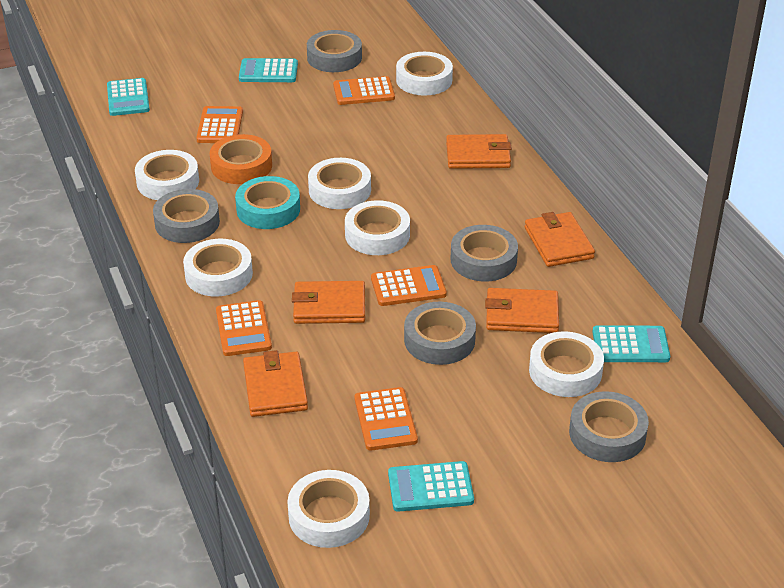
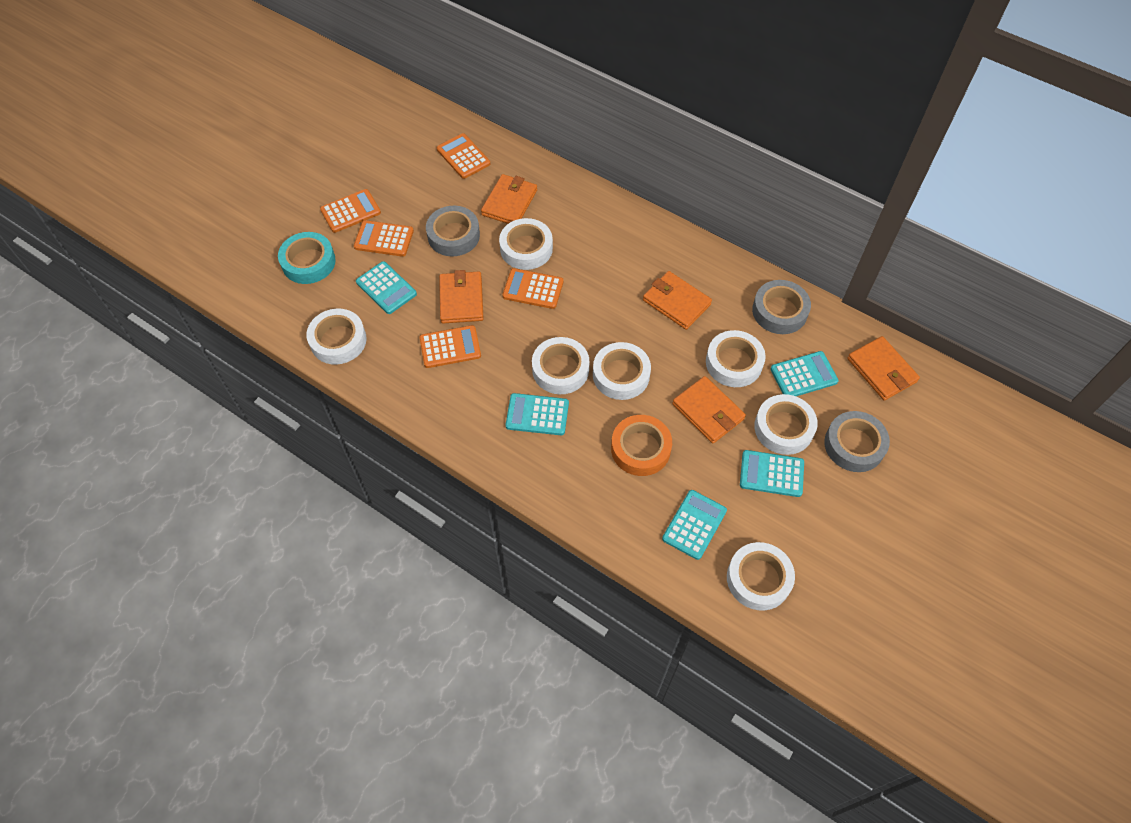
grey tape: [153,189,220,243] [307,30,362,72] [404,302,476,365] [451,225,518,281] [569,391,649,462] = 5 -> [426,206,480,256] [752,280,811,334] [824,411,890,472] = 3
turquoise calculator: [107,78,150,116] [239,58,298,82] [388,461,474,512] [593,325,670,362] = 4 -> [356,261,417,314] [505,393,569,435] [662,490,727,560] [740,450,804,497] [770,351,839,396] = 5

